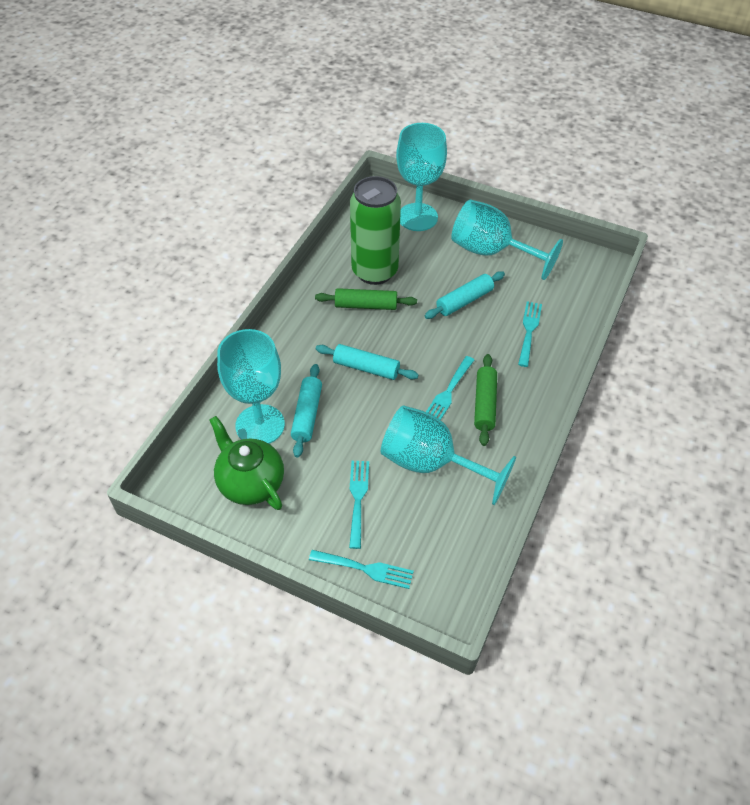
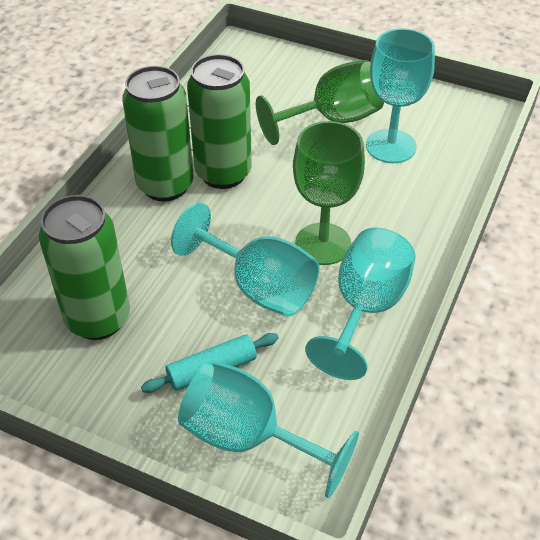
green can: [350,176,401,285] = 1 -> [39,195,130,340] [122,66,193,202] [187,54,252,189] = 3
green goblet: none = 0 -> [256,60,384,145] [293,121,365,265] = 2
green rolling pin: [315,288,417,310] [474,354,497,446] = 2 -> none = 0
green teapot: [210,416,284,510] = 1 -> none = 0
turquoise fork: [309,550,414,589] [349,461,369,549] [426,356,474,420] [518,301,542,367] = 4 -> none = 0
turquoise rolling pin: [291,364,322,458] [316,344,419,380] [425,271,505,319] = 3 -> [141,333,279,393] = 1

